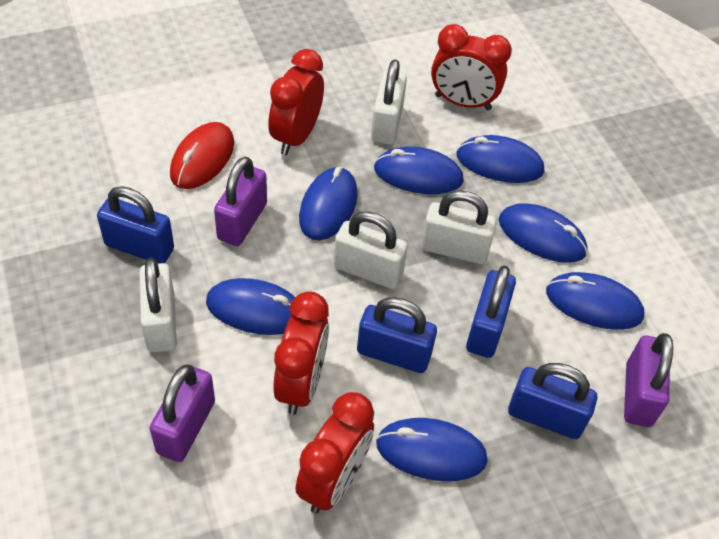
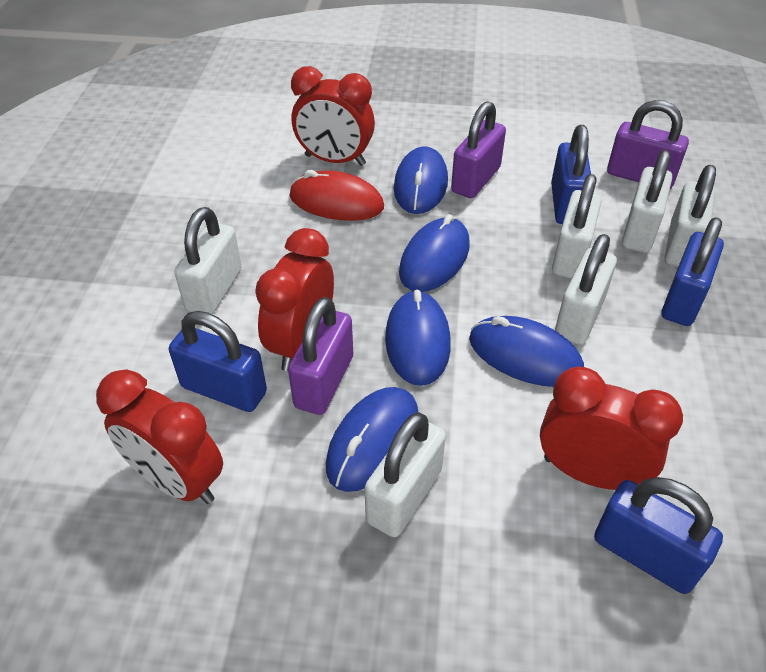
blue mouse: [206,278,295,335] [299,167,358,240] [374,147,464,194] [376,418,488,481] [457,135,544,183] [499,203,588,263] [546,272,645,330] = 7 -> [326,387,418,492] [385,290,451,386] [394,146,448,214] [399,214,470,292] [469,316,584,387] = 5
white padlock: [139,258,177,353] [334,211,408,289] [371,59,407,145] [421,190,497,264] = 4 -> [174,207,242,314] [364,412,446,537] [552,174,602,279] [555,234,617,345] [622,150,672,253] [665,165,716,267] = 6

